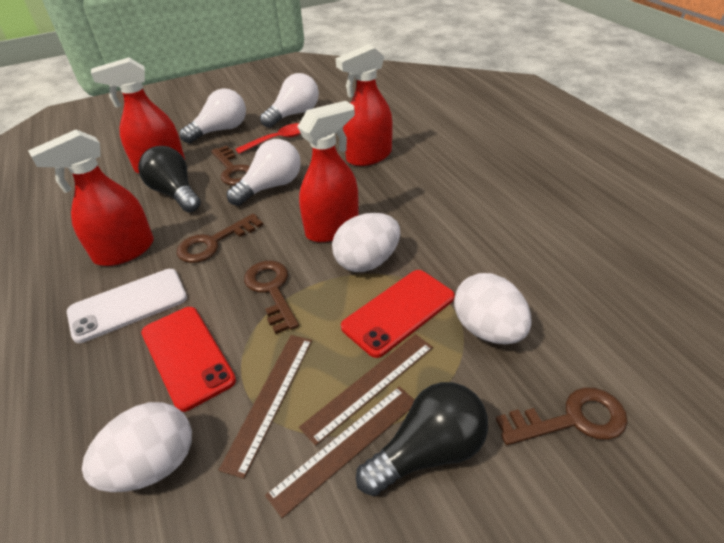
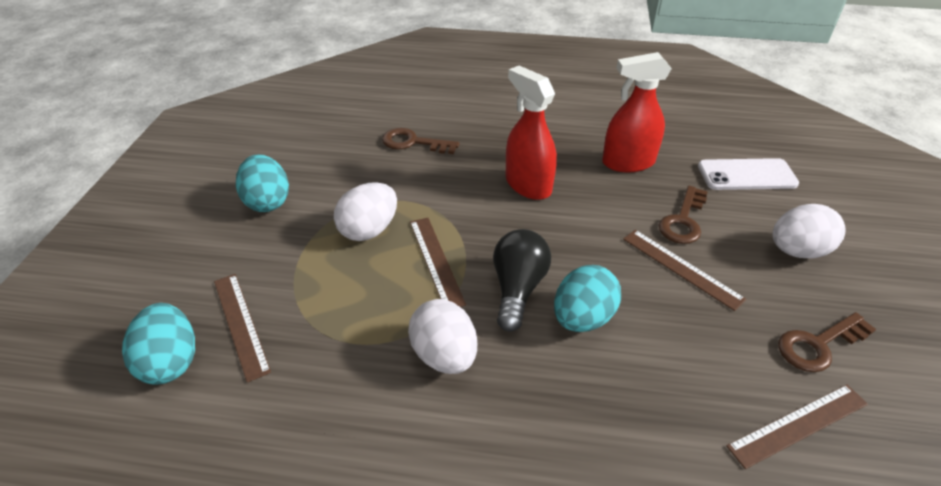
black light bulb: [138,146,201,212] [356,382,488,496] = 2 -> [493,229,551,332] = 1
brown key: [177,214,263,263] [211,146,250,186] [244,261,299,334] [496,387,627,445] = 4 -> [382,128,459,154] [658,186,708,244] [778,312,876,372] = 3
brown ruler: [219,335,312,479] [265,386,414,518] [299,334,433,446] = 3 -> [214,274,271,382] [410,218,466,307] [623,230,746,311] [726,385,868,469] = 4
red phone: [141,307,236,412] [341,270,455,358] = 2 -> none = 0
red spoon: [235,123,301,154] = 1 -> none = 0
red spray bottle: [28,130,154,266] [91,57,185,174] [298,101,359,242] [336,44,393,166] = 4 -> [506,66,557,200] [602,52,672,173] = 2
turquoise egg: none = 0 -> [122,303,195,385] [236,154,289,212] [554,265,621,332] = 3
white light bulb: [180,88,246,144] [227,139,301,206] [260,73,319,128] = 3 -> none = 0

